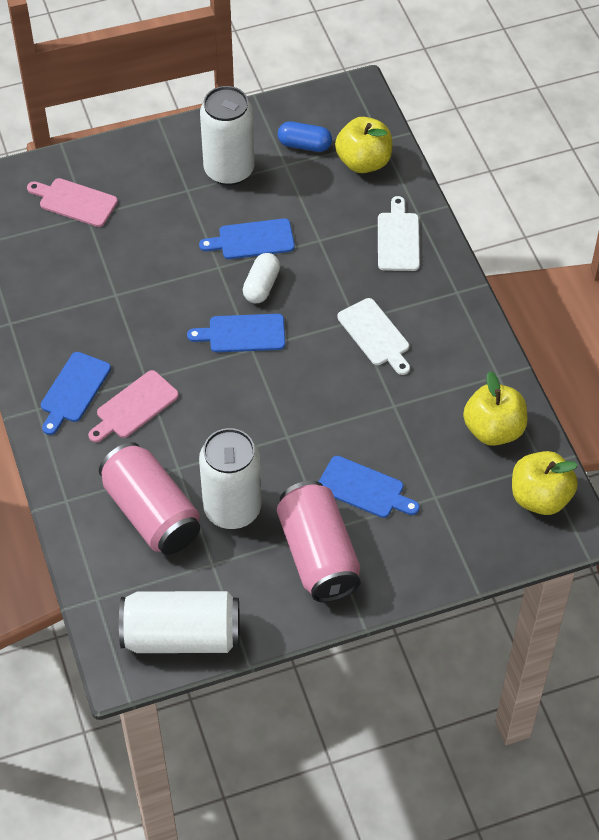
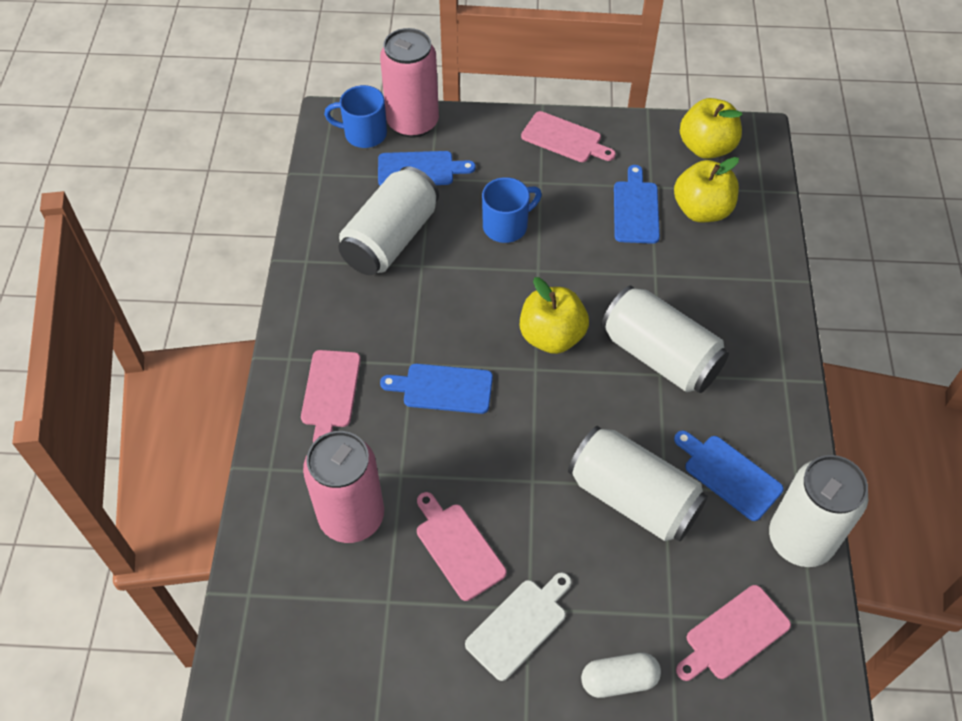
blue capsule: [278,122,332,152] = 1 -> none = 0
blue mug: none = 0 -> [324,85,387,148] [482,177,542,243] = 2
pink cutting board: [27,178,118,227] [88,370,179,442] = 2 -> [301,350,361,443] [417,492,506,601] [521,111,616,162] [676,585,791,681] = 4
white can: [119,591,240,653] [199,428,261,529] [200,86,254,185] = 3 -> [338,166,439,275] [568,426,708,542] [601,285,729,393] [769,455,868,567] = 4
white cutting board: [337,298,410,375] [378,196,420,271] = 2 -> [465,572,572,681] = 1

